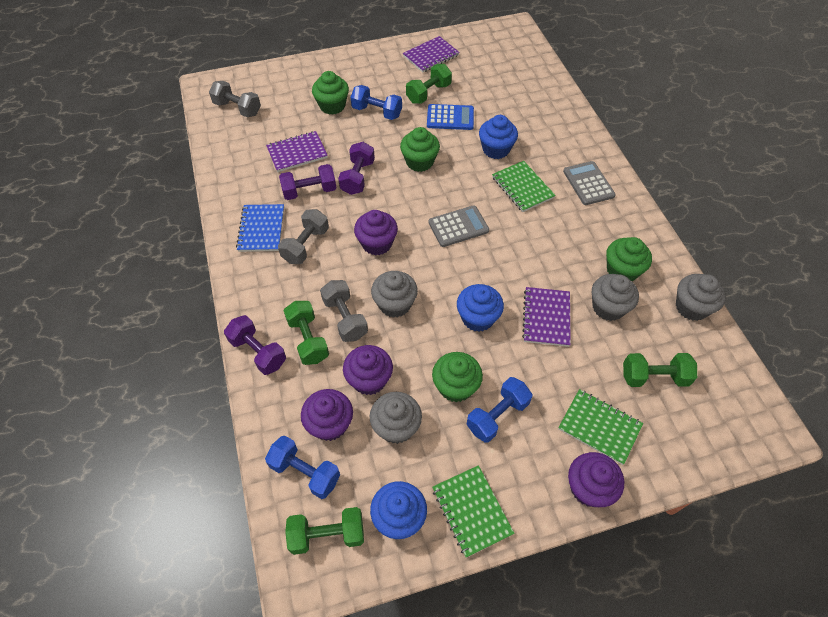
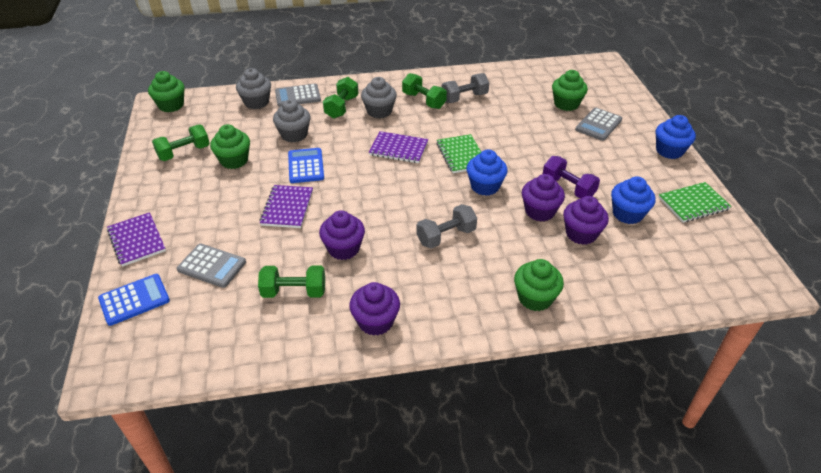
blue calculator: [427,104,474,130] = 1 -> [98,274,170,326] [288,148,324,183] = 2
blue dumbbell: [265,436,340,499] [351,85,402,120] [466,377,532,443] = 3 -> none = 0
blue notebook: [236,204,284,252] = 1 -> none = 0
green notebook: [432,465,514,558] [492,161,556,212] [558,389,643,465] = 3 -> [436,134,481,173] [658,182,732,222] = 2
grey calculator: [428,205,489,247] [563,161,616,205] = 2 -> [177,244,246,288] [275,84,321,107] [575,108,622,141] = 3
grey cupcake: [370,392,422,444] [371,271,418,318] [592,274,639,321] [676,274,726,321] = 4 -> [236,68,271,109] [273,99,311,143] [361,77,397,118] = 3
grey dumbbell: [209,81,261,117] [278,209,329,264] [320,280,368,342] = 3 -> [417,204,477,249] [442,73,489,103] = 2
purple dumbbell: [224,315,286,375] [279,164,336,200] [338,142,375,195] = 3 -> [543,156,600,199] = 1

